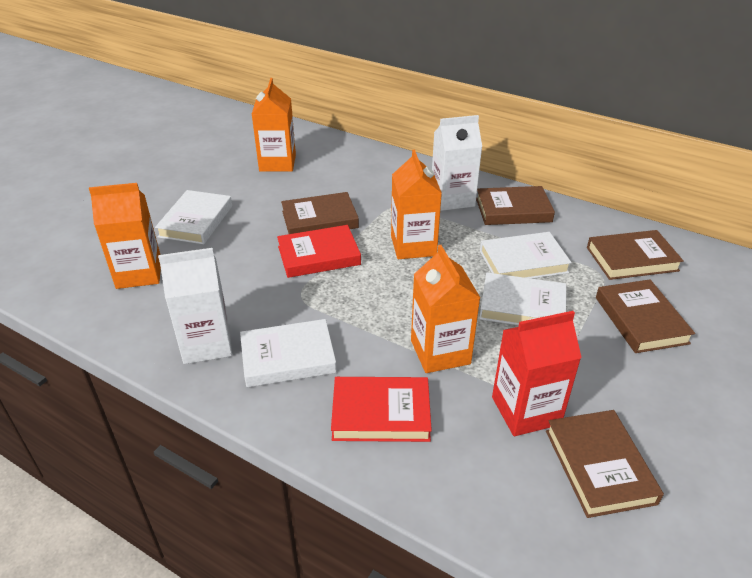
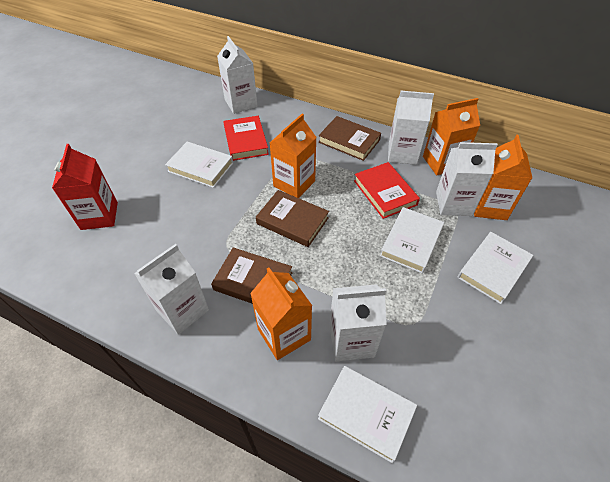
brown book: [281,192,359,234] [476,186,555,225] [546,410,664,518] [587,230,684,280] [596,279,695,353] = 5 -> [211,248,293,304] [256,190,329,247] [319,116,381,161] = 3
white carton: [158,248,232,364] [432,115,482,211] = 2 -> [134,244,209,335] [217,36,258,114] [330,284,387,361] [388,91,434,165] [436,142,498,216] = 5

